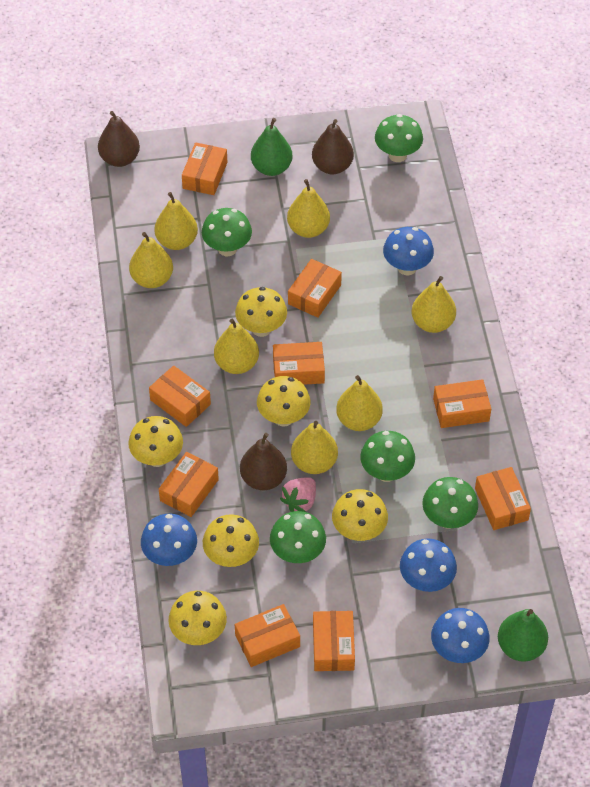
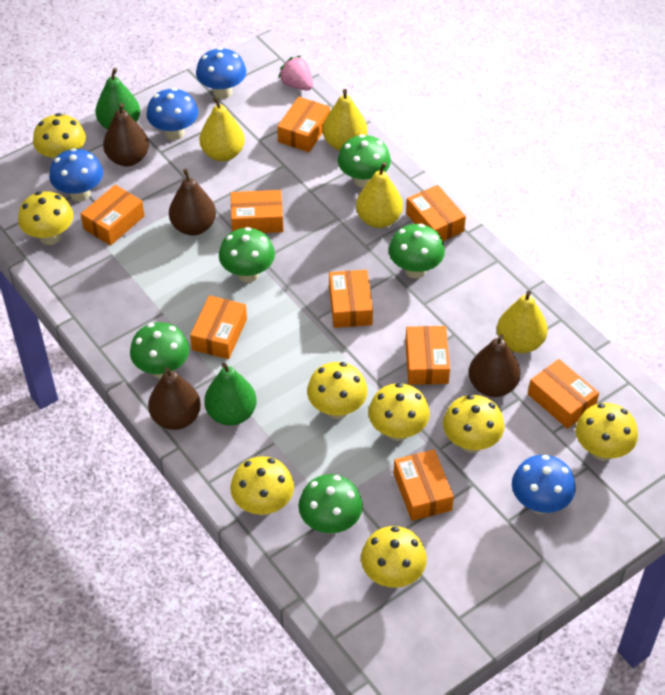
brown pear: [98,111,140,167] [240,433,287,490] [312,119,354,174] = 3 -> [103,103,149,166] [148,367,201,430] [169,169,216,235] [469,334,520,397] = 4
yellow mushroom: [128,416,183,467] [168,591,227,645] [203,514,259,567] [235,287,287,337] [257,376,310,427] [332,489,388,541] = 6 -> [18,191,73,245] [33,113,86,160] [230,456,294,516] [307,362,367,419] [361,526,427,588] [369,383,430,441] [443,395,505,453] [576,403,638,461] = 8
yellow pear: [129,232,173,288] [154,192,198,250] [214,319,259,374] [287,179,330,238] [291,421,338,474] [336,375,383,431] [412,276,456,333] = 7 -> [200,97,245,161] [323,89,367,151] [356,162,403,228] [497,291,548,353] = 4

